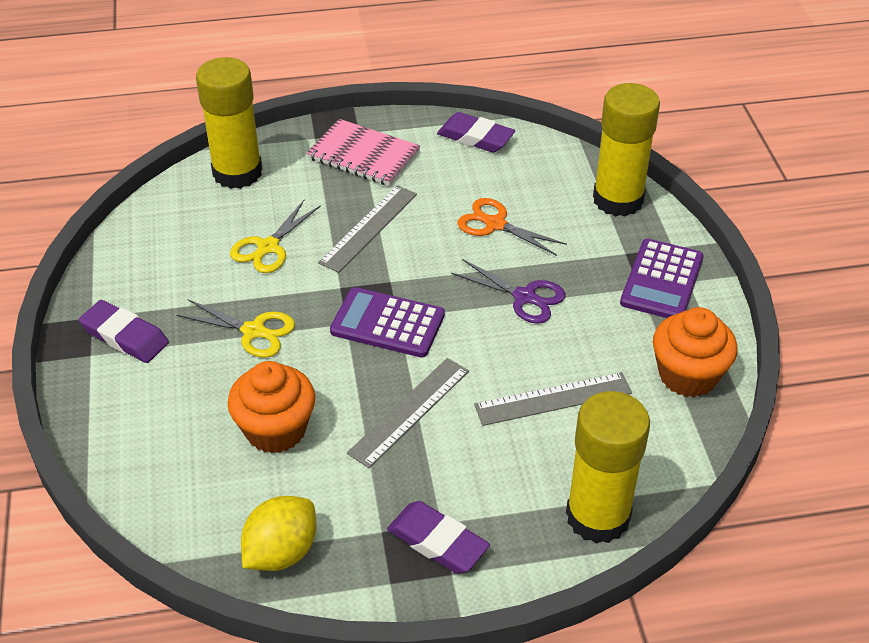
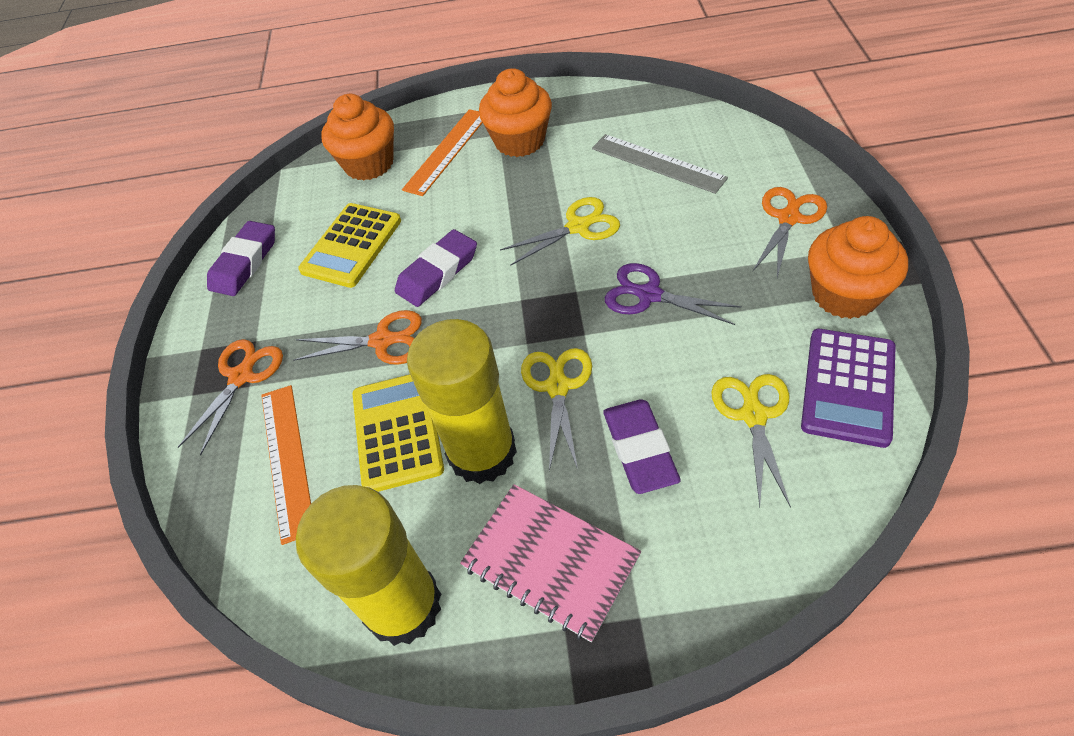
grey ruler: [318,185,417,273] [347,358,469,468] [474,372,632,426] = 3 -> [592,134,728,194] = 1
orange cupcake: [227,361,316,453] [653,307,738,397] = 2 -> [321,94,394,181] [479,68,552,157] [808,216,908,319] = 3
orange ruler: none = 0 -> [261,385,311,545] [402,109,482,196] = 2
orange scissors: [457,198,567,256] = 1 -> [177,339,283,455] [293,310,422,365] [753,187,827,277] = 3
purple calculator: [330,287,445,357] [620,239,704,318] = 2 -> [801,329,896,448] = 1
yellow calculator: none = 0 -> [298,203,401,288] [353,374,444,492] = 2
yellow glue stick: [196,57,262,189] [566,391,650,544] [593,83,660,217] = 3 -> [296,485,441,646] [407,319,517,484] = 2
yellow lemon: [241,496,316,571] = 1 -> none = 0
yellow scissors: [177,299,295,358] [230,200,321,273] = 2 -> [500,197,620,266] [521,348,592,471] [711,374,791,508] = 3

